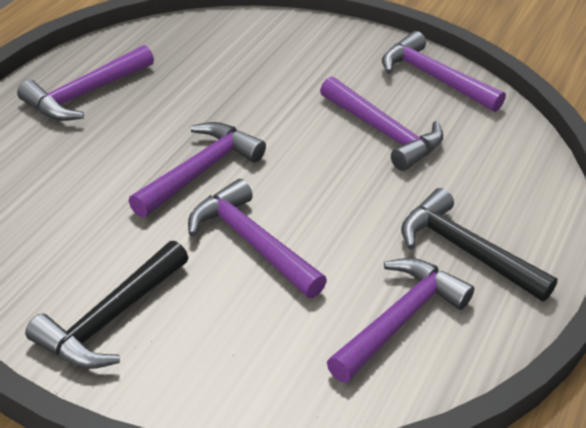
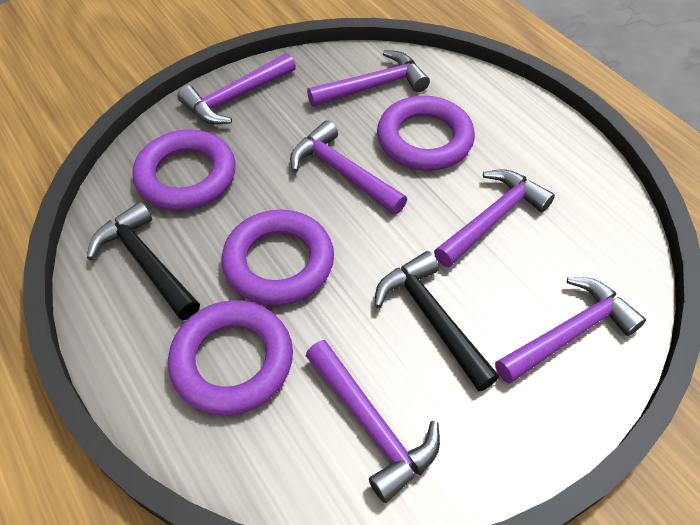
purple ring: none = 0 -> [133,129,236,211] [168,300,293,415] [222,210,334,306] [377,95,475,171] = 4

